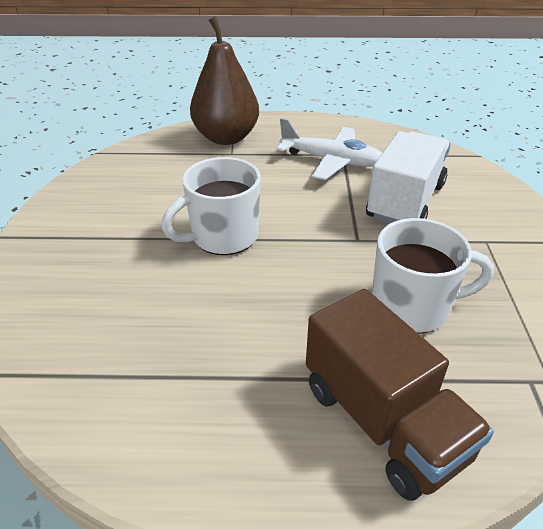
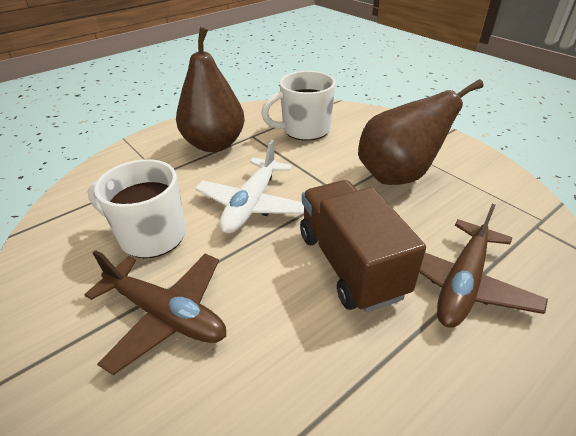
brown pear: [190,16,259,145] = 1 -> [176,27,245,152] [358,79,484,185] = 2
brown plane: none = 0 -> [84,250,226,375] [419,204,548,328] = 2
white truck: [366,131,451,224] = 1 -> none = 0

